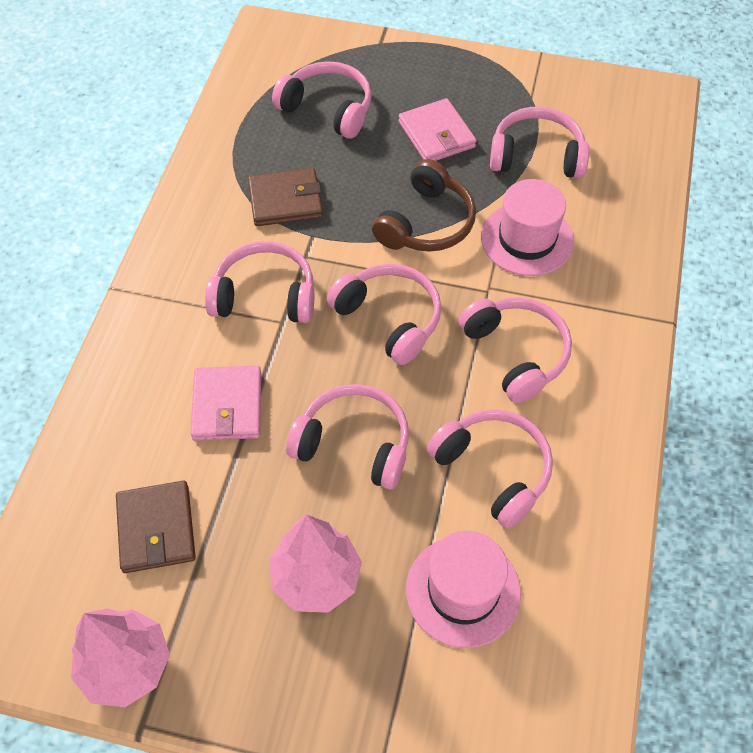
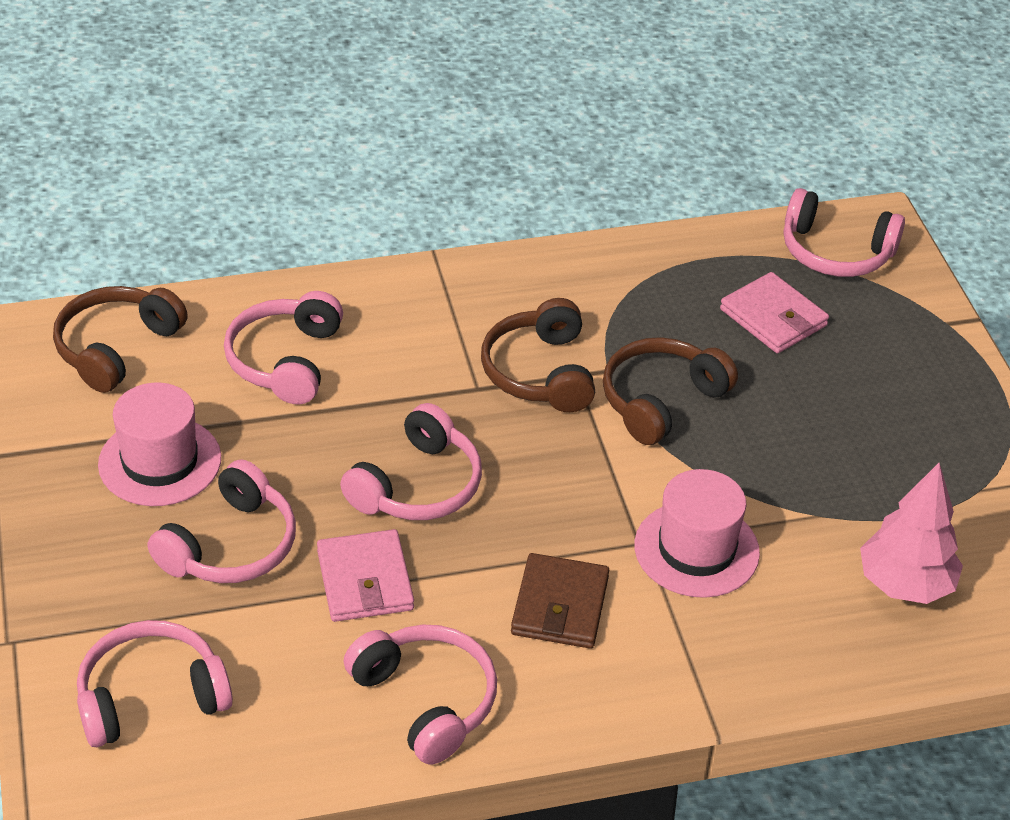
brown headphones: [372,159,476,252] = 1 -> [53,286,188,393] [481,298,595,412] [603,337,738,445] = 3
brown wallet: [116,481,196,573] [248,168,323,226] = 2 -> [511,553,609,649] = 1
pink headphones: [205,241,314,323] [272,61,372,139] [286,384,409,490] [327,264,441,365] [426,409,553,529] [458,297,572,403] [490,107,589,179] = 7 -> [77,620,233,747] [148,459,296,583] [224,291,343,404] [340,403,482,520] [343,625,497,765] [784,188,905,277] = 6
pink tree: [71,608,170,707] [269,515,362,613] = 2 -> [860,463,963,604] = 1

